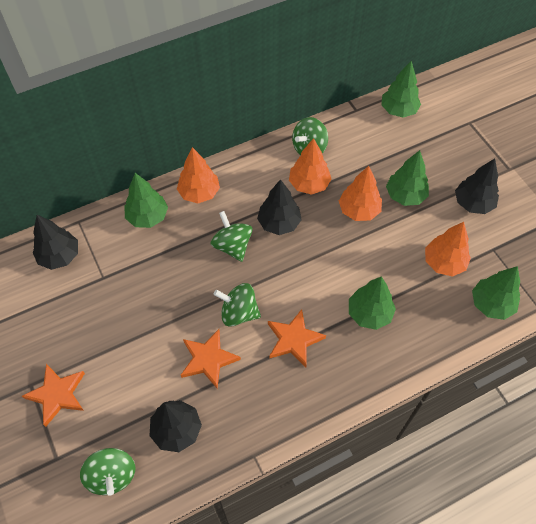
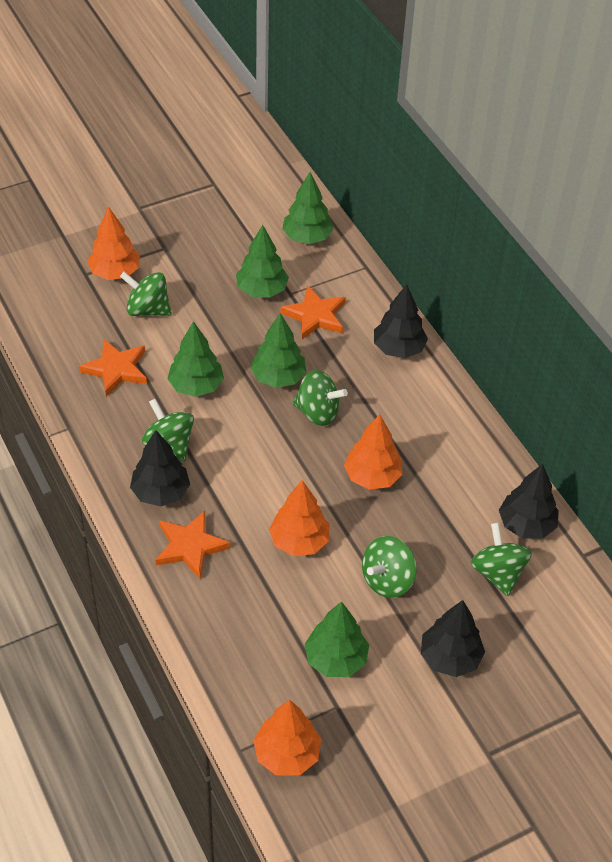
green spinning top: [80,448,135,496] [211,211,253,262] [214,283,261,327] [292,117,328,156] = 4 -> [120,272,172,316] [142,399,194,461] [292,370,348,426] [362,536,417,598] [471,523,532,596] = 5

